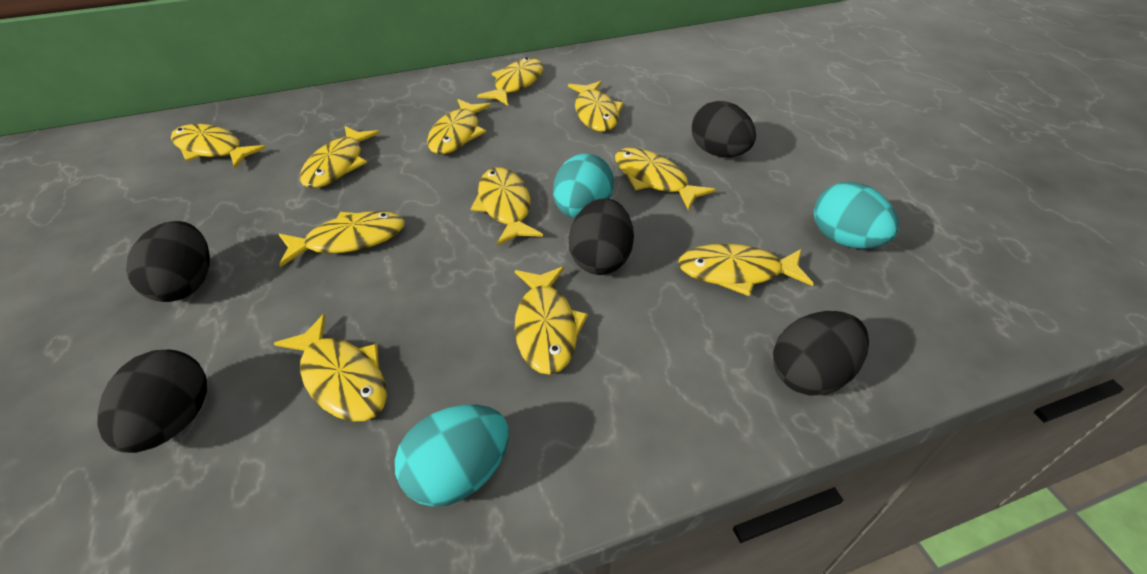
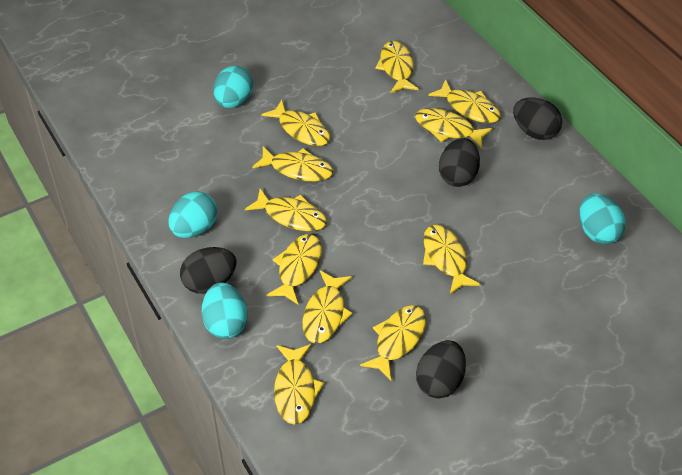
black egg: [97,350,207,453] [126,221,210,302] [569,198,634,275] [692,101,756,157] [773,311,869,396] = 5 -> [180,247,237,294] [416,340,466,398] [439,138,480,187] [513,98,562,140] = 4
turquoise egg: [395,405,509,507] [553,154,614,218] [814,182,899,249] = 3 -> [169,192,217,238] [202,283,247,339] [213,66,253,108] [579,193,626,244] = 4

